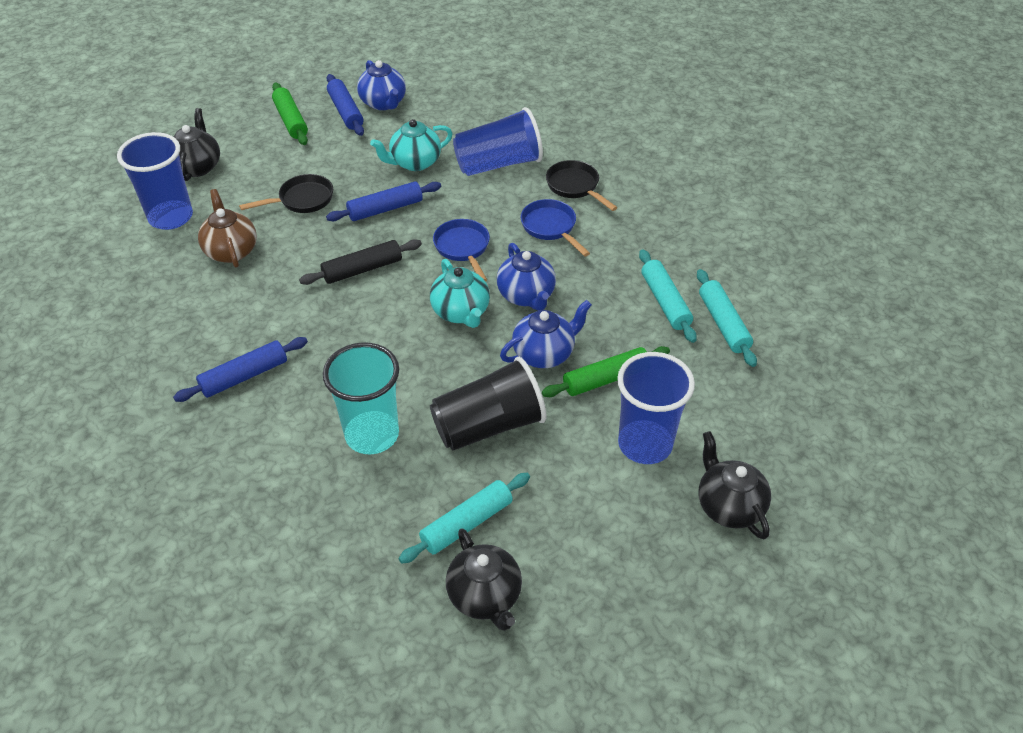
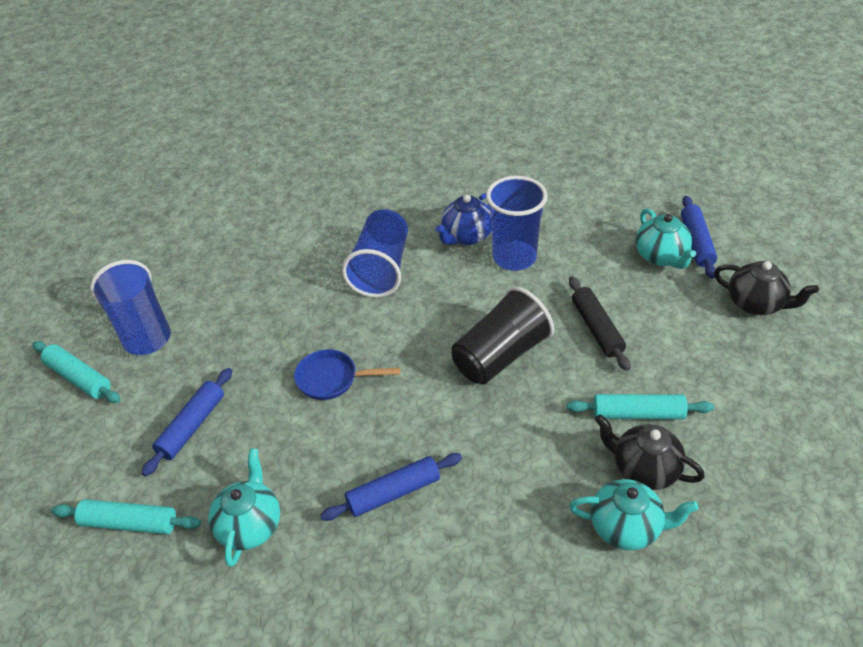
black pan: [239,174,333,213] [546,160,618,211] = 2 -> none = 0
black teapot: [173,108,220,181] [446,529,522,631] [699,431,771,539] = 3 -> [595,415,705,490] [714,261,819,315] = 2
blue pan: [433,219,490,282] [521,199,590,257] = 2 -> [294,349,400,400] = 1
blue teapot: [357,60,406,110] [497,243,556,311] [500,300,592,368] = 3 -> [435,193,492,245] = 1
brown teapot: [198,189,257,268] = 1 -> none = 0
green rolling pin: [272,83,308,145] [542,346,670,397] = 2 -> none = 0
turquoise cup: [323,342,399,454] = 1 -> none = 0
turquoise teapot: [370,119,453,171] [430,259,490,328] = 2 -> [208,448,280,567] [569,479,698,550] [636,208,696,269] = 3

